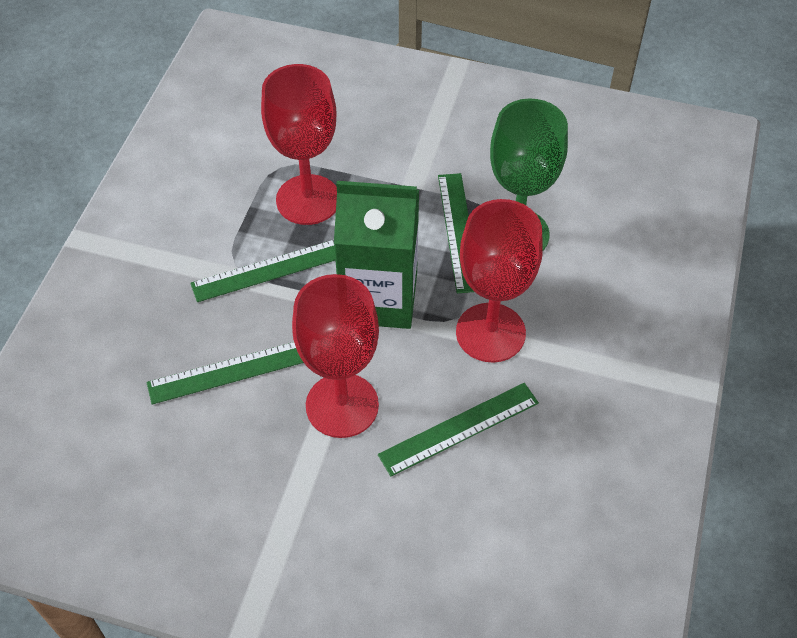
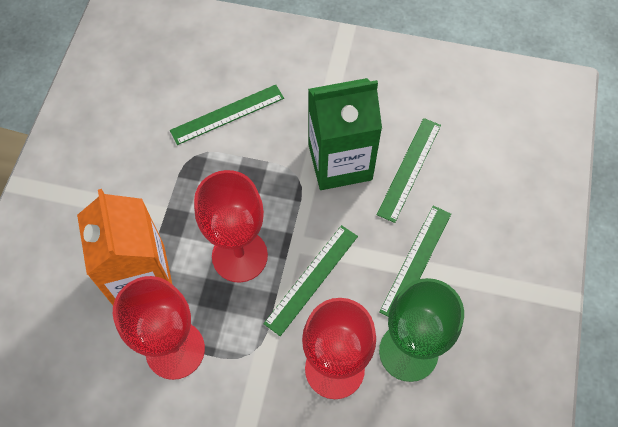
orange carton: none = 0 -> [77,189,172,305] = 1

